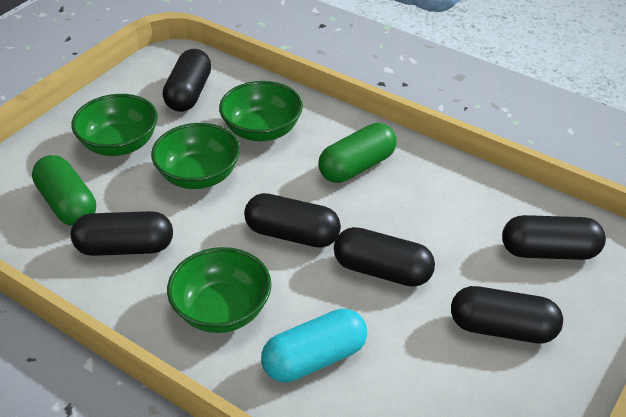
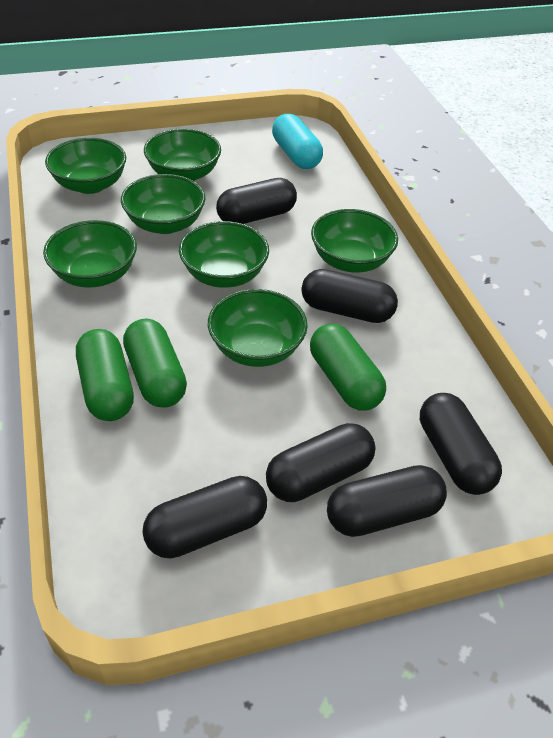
green bowl: [71,94,158,156] [151,123,240,189] [167,247,272,333] [219,81,303,141] = 4 -> [43,220,137,288] [45,138,126,194] [121,174,205,234] [144,129,221,181] [179,221,269,288] [208,289,308,367] [311,209,398,273] = 7
green capsule: [32,155,96,226] [318,123,397,183] = 2 -> [76,329,134,421] [123,319,187,408] [310,324,386,410] = 3

